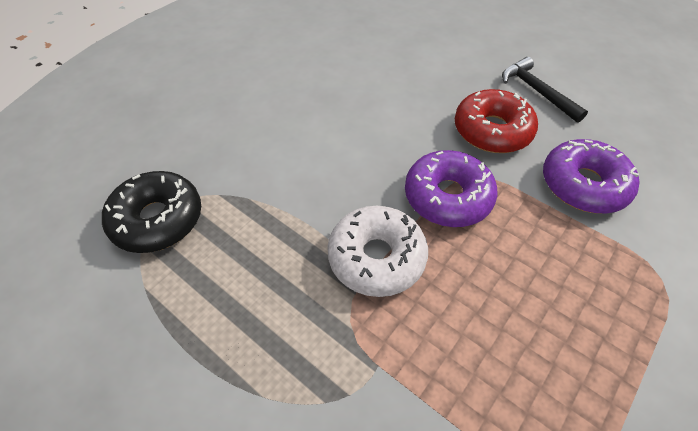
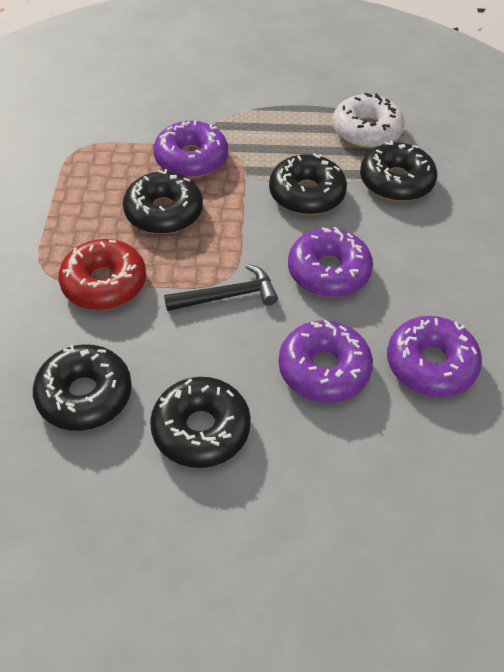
black donut: [102,171,201,253] = 1 -> [33,344,132,431] [123,169,203,234] [150,377,251,468] [269,153,347,215] [360,140,437,202] = 5
purple donut: [405,150,497,227] [543,139,640,214] = 2 -> [153,121,228,178] [279,320,373,403] [288,227,373,297] [387,316,482,397] = 4

